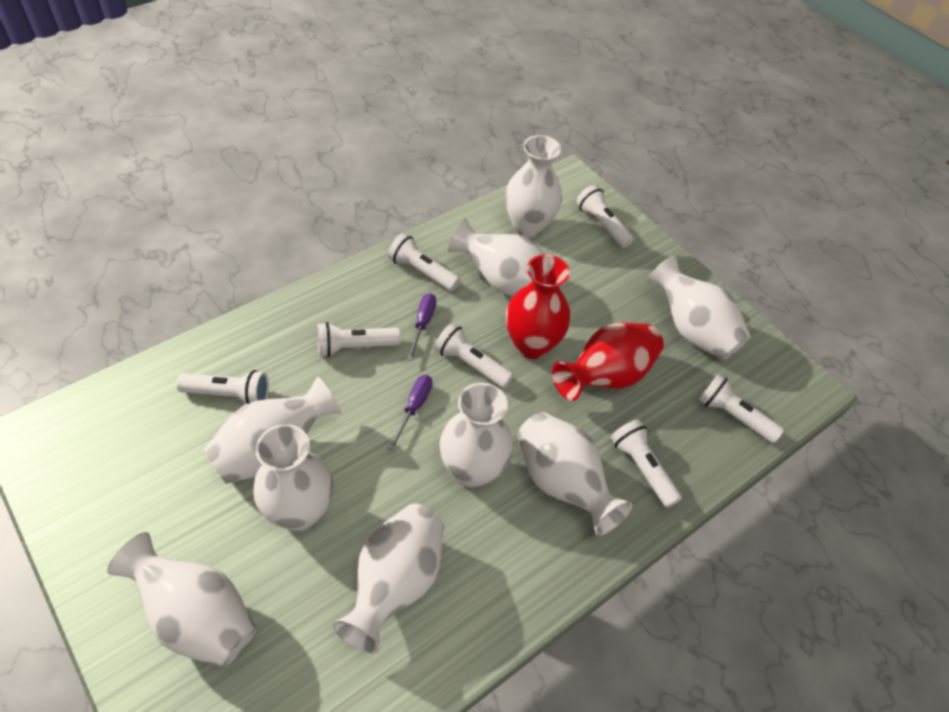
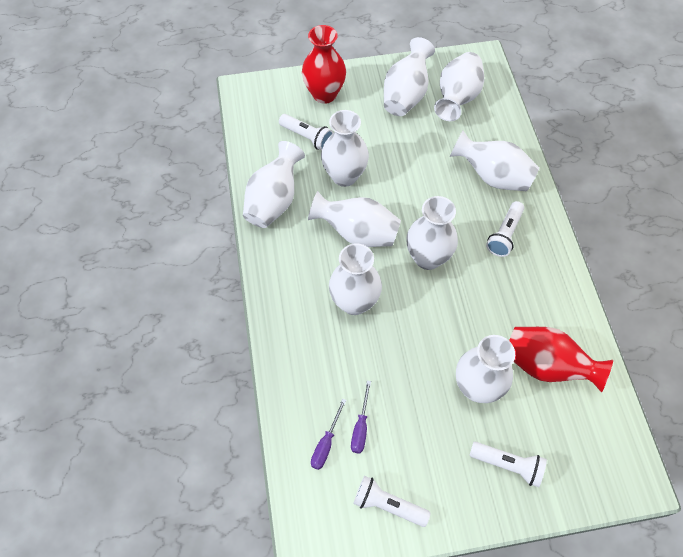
white flashlight: [176,370,269,404] [317,322,401,357] [388,233,460,291] [434,323,514,388] [576,185,634,248] [611,419,682,508] [698,374,784,443] = 7 -> [279,114,333,151] [353,476,431,527] [469,442,547,487] [486,201,524,257] = 4

